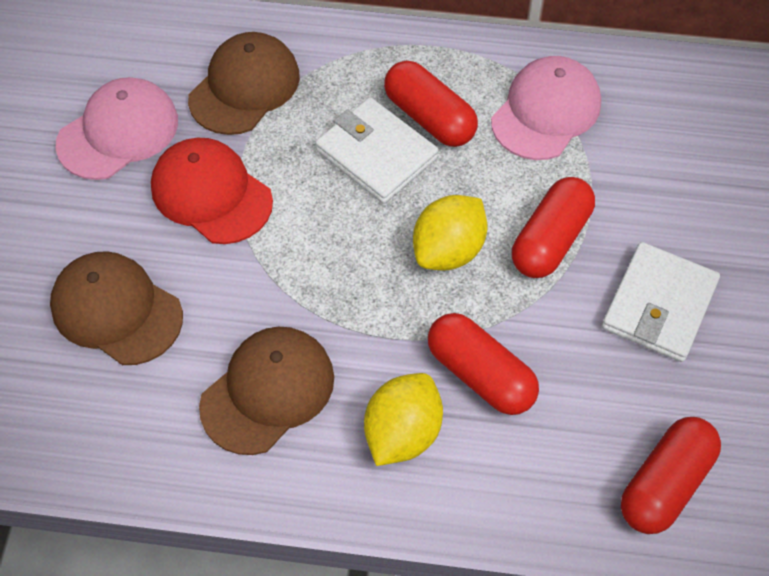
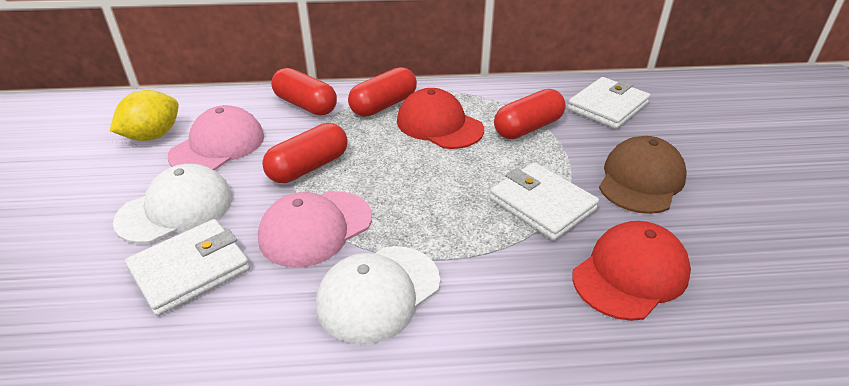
brown cap: [50,251,183,365] [188,32,300,135] [199,327,334,455] = 3 -> [599,136,687,214] = 1
red cap: [151,138,273,244] = 1 -> [397,88,484,149] [572,221,691,321] = 2
white cap: none = 0 -> [113,164,233,244] [316,246,440,344] = 2
white wallet: [315,97,439,204] [602,242,720,362] = 2 -> [125,219,250,316] [490,162,599,241] [567,77,650,129] = 3
yellow lemon: [364,373,443,466] [413,195,487,270] = 2 -> [110,90,179,141] = 1

